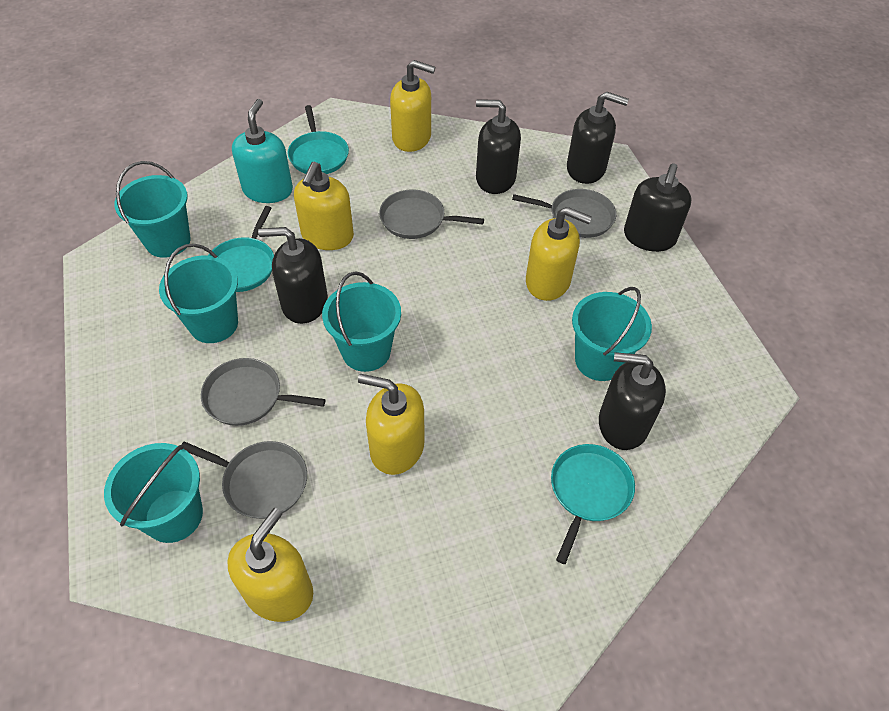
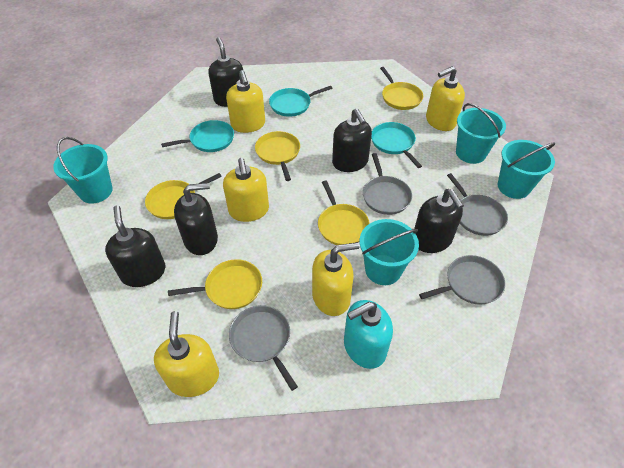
turquoise bucket: [104,443,203,543] [114,161,191,258] [159,244,238,343] [322,271,401,372] [572,287,652,381] = 5 -> [53,137,113,204] [360,219,419,285] [456,103,506,164] [498,140,555,199] = 4
yellow pan: none = 0 -> [145,173,222,219] [168,259,262,309] [255,131,300,181] [318,180,370,245] [380,67,423,110] = 5

